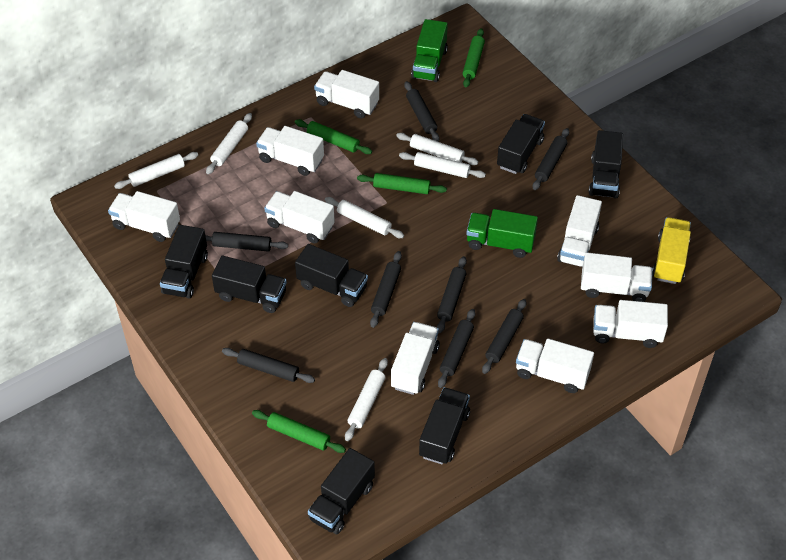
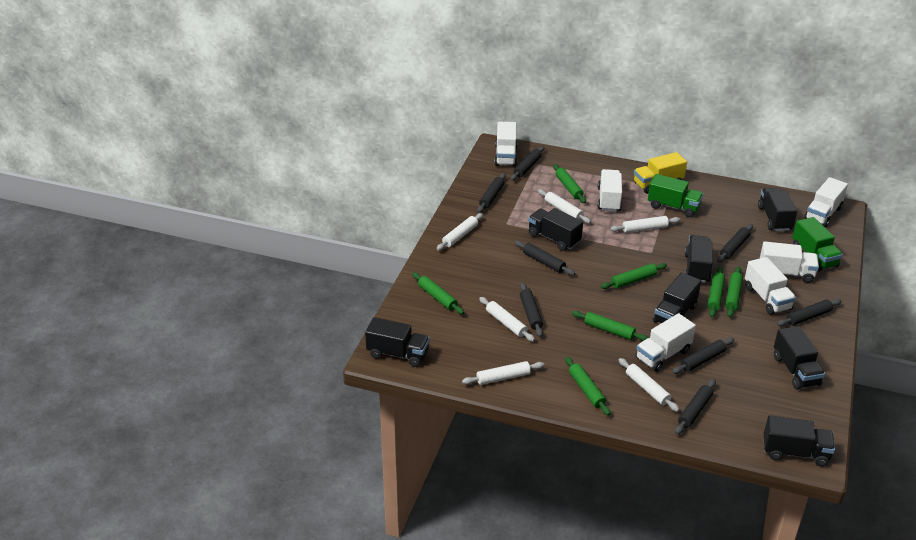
green rolling pin: [252,410,346,453] [295,119,372,154] [357,173,447,194] [462,28,485,87] = 4 -> [412,272,464,315] [553,164,586,203] [565,357,611,416] [572,311,648,341] [601,263,667,289] [707,267,725,317] [725,267,743,317] = 7
white truck: [108,191,180,242] [256,126,324,176] [264,191,335,243] [314,70,379,118] [391,322,440,395] [516,339,594,393] [557,195,602,267] [581,252,653,302] [593,300,668,348] = 9 -> [494,122,517,167] [598,169,622,212] [636,313,696,372] [745,257,796,315] [760,241,819,283] [804,177,848,227] = 6

